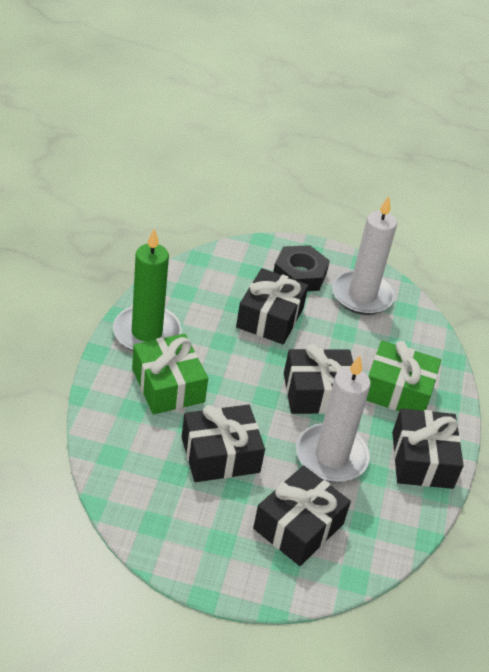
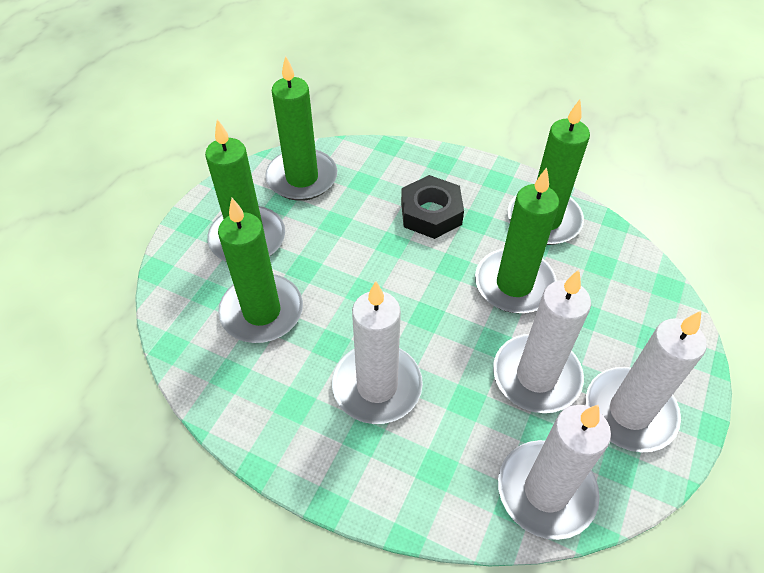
black gift: [182,405,265,482] [236,268,308,344] [253,465,351,566] [284,344,353,414] [392,408,464,489] = 5 -> none = 0
green candle: [113,229,182,351] = 1 -> [205,119,285,261] [218,198,303,343] [265,56,337,201] [475,168,559,313] [508,99,590,245] = 5
green gift: [132,334,208,415] [366,340,441,411] = 2 -> none = 0
white candle: [296,355,371,482] [332,196,397,315] = 2 -> [332,281,423,424] [493,270,591,413] [498,405,611,540] [586,311,707,452] = 4

